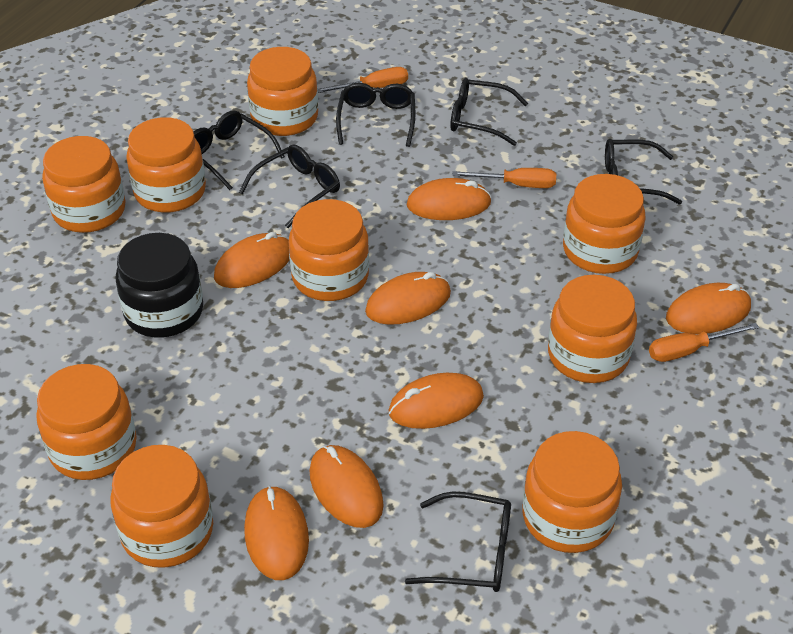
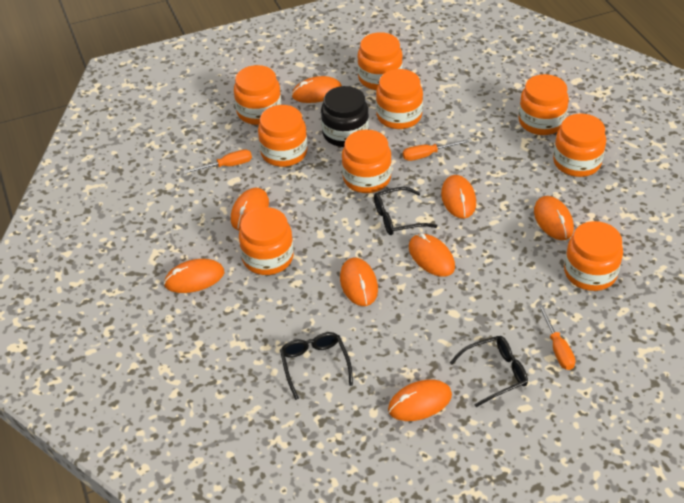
black glasses: [193,111,285,190] [239,145,340,228] [336,83,415,147] [405,491,511,592] [450,78,528,146] [605,139,682,205] = 6 -> [280,332,353,400] [374,187,437,235] [450,336,528,407] = 3
orange mouse: [214,232,289,288] [244,485,309,580] [309,445,384,528] [365,272,451,325] [389,373,484,429] [407,178,492,220] [666,283,751,334] = 7 -> [164,259,224,293] [231,188,269,231] [292,76,342,103] [340,258,378,306] [388,379,452,421] [409,233,455,277] [441,175,476,218] [534,196,574,240] = 8

